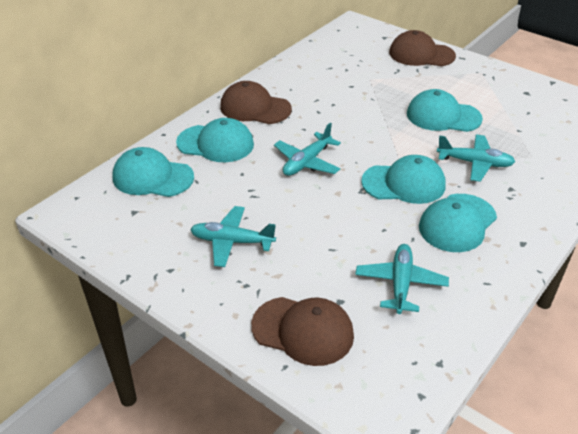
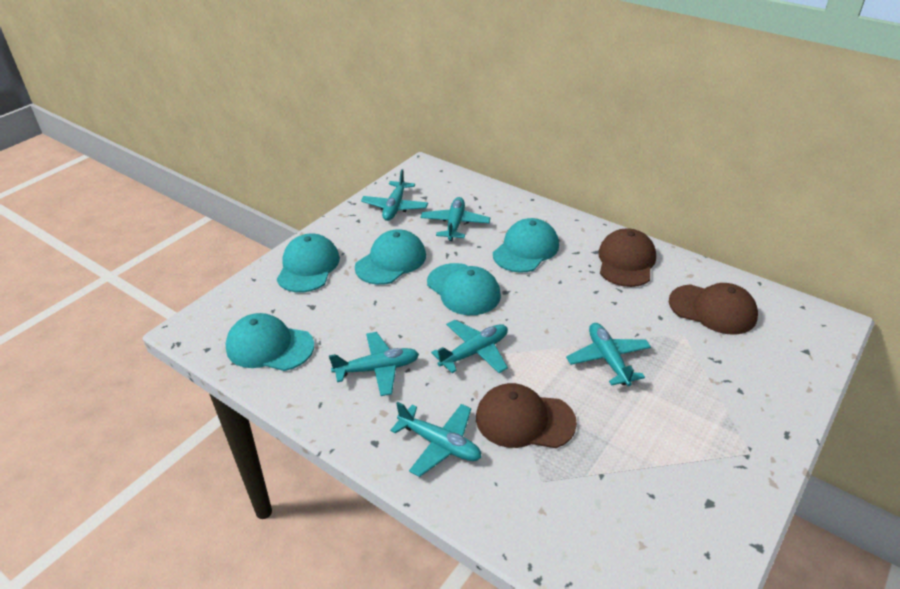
turquoise plane: [190,206,276,267] [274,123,341,176] [355,244,449,314] [437,134,515,182] = 4 -> [329,332,419,396] [361,169,428,221] [390,402,482,477] [420,197,490,241] [431,320,508,373] [566,323,651,386] = 6

